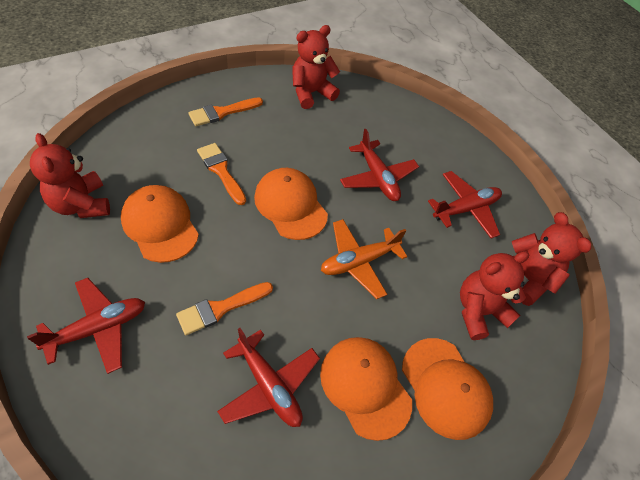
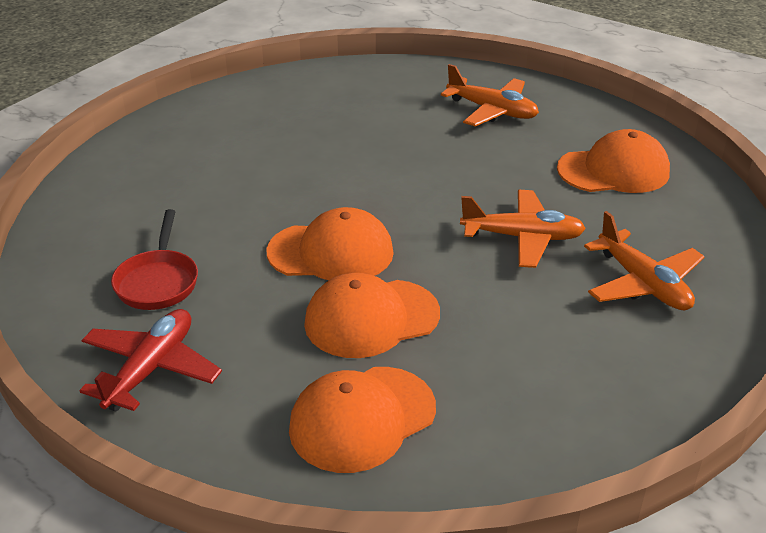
orange brush: [176,282,273,335] [188,97,263,126] [197,143,246,205] = 3 -> none = 0
orange plane: [321,219,407,299] = 1 -> [441,64,539,126] [460,190,586,268] [584,211,705,310] = 3
red pan: none = 0 -> [111,209,198,310] = 1
red plane: [27,278,145,374] [217,328,320,427] [340,129,419,201] [428,171,502,238] = 4 -> [80,309,222,412] = 1
red teddy bear: [30,133,110,218] [292,25,340,109] [460,251,529,340] [512,212,591,306] = 4 -> none = 0

